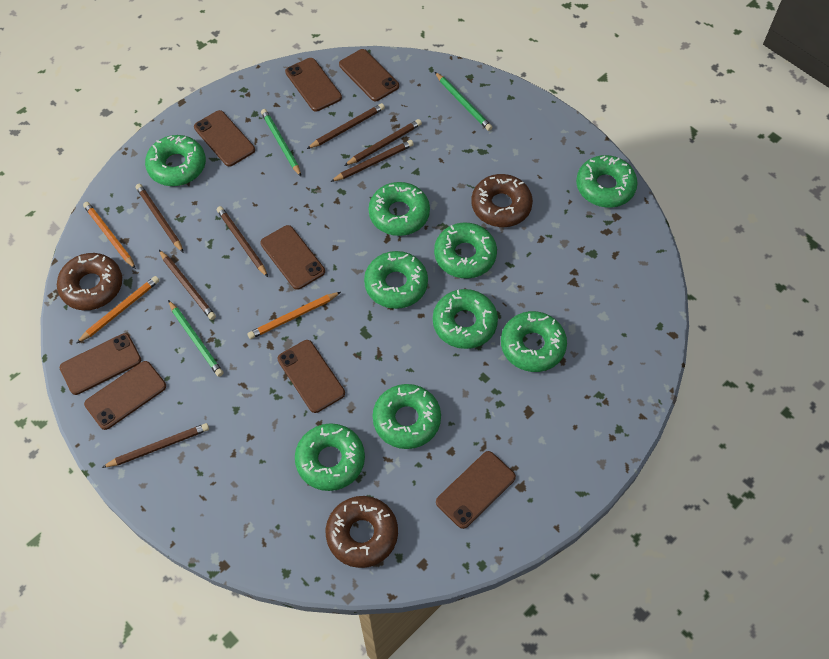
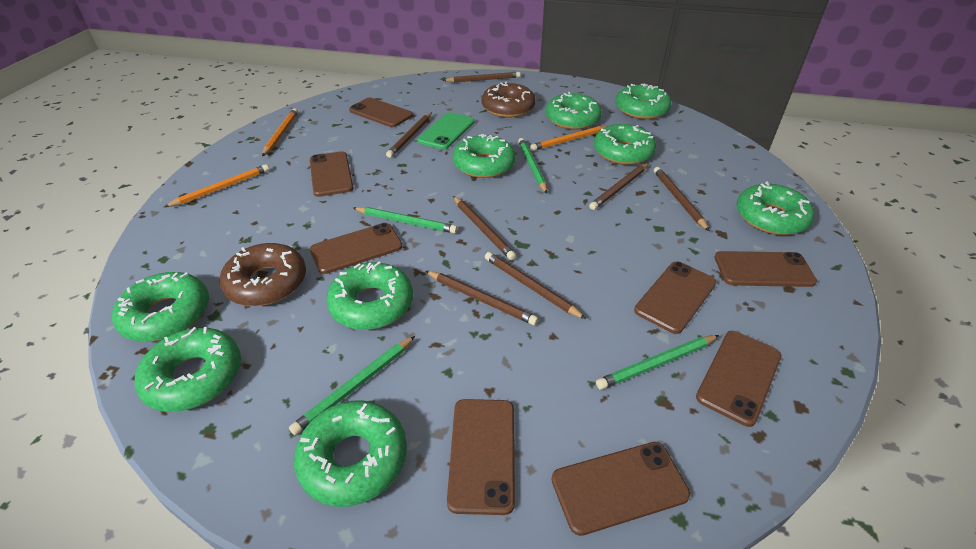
brown donut: [57,253,122,310] [326,496,398,568] [471,174,533,227] = 3 -> [219,243,306,306] [482,81,535,118] = 2
green pencil: [168,300,223,377] [261,109,301,176] [435,72,493,131] = 3 -> [289,336,415,435] [353,207,458,233] [518,138,547,194] [596,335,719,390] = 4
green phone: none = 0 -> [417,112,475,149] = 1

